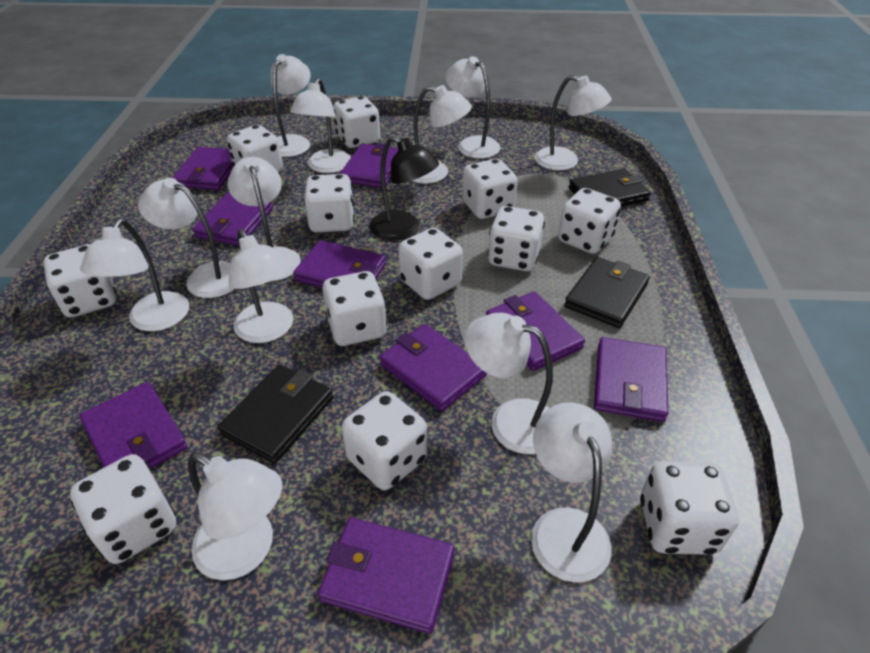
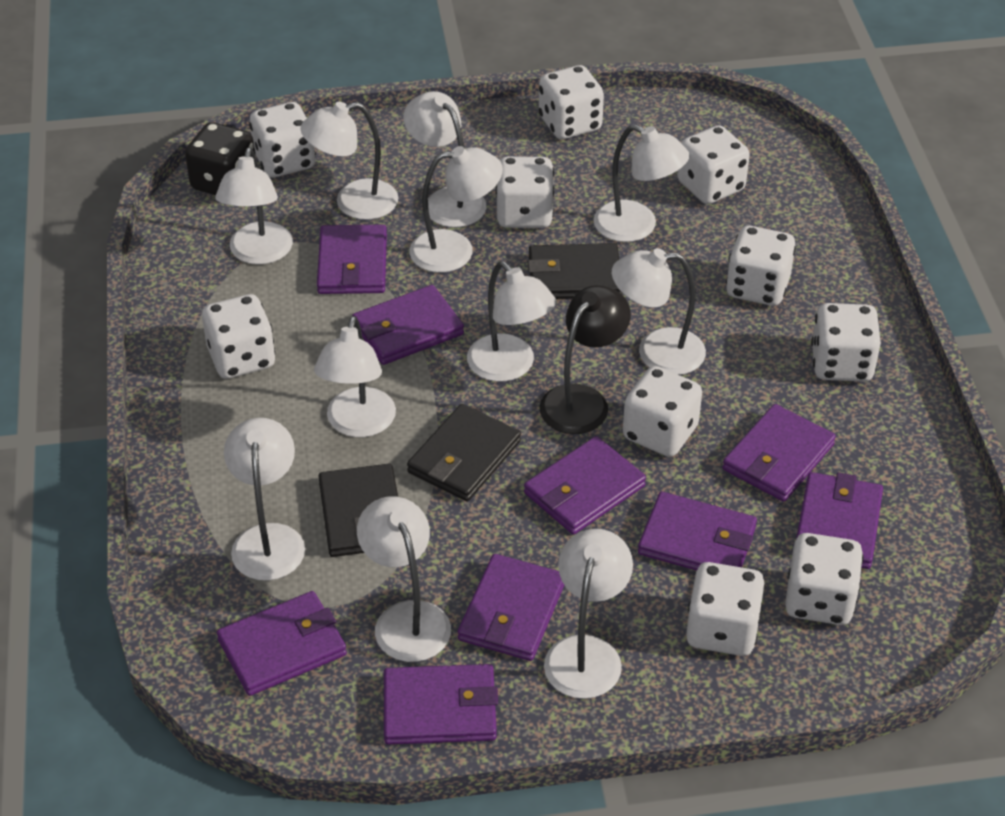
black dice: none = 0 -> [185,122,255,195] = 1
white dice: [43,244,117,318] [70,454,176,564] [227,125,283,172] [304,174,354,232] [322,271,387,346] [333,96,380,148] [342,391,428,490] [398,228,463,300] [462,159,517,219] [488,206,545,271] [558,188,621,254] [640,461,739,555] = 12 -> [202,294,276,379] [249,102,316,177] [495,156,554,228] [539,65,604,139] [623,366,702,457] [677,125,750,204] [686,562,765,656] [726,226,796,306] [785,533,864,625] [811,303,881,382] = 10
white lamp: [80,219,189,331] [138,178,234,298] [188,452,282,580] [228,157,301,281] [229,229,293,343] [271,54,311,157] [290,78,351,173] [412,85,472,184] [445,56,500,158] [465,313,553,454] [531,402,613,582] [535,75,612,170] = 12 -> [215,147,293,265] [224,418,305,581] [300,102,399,220] [314,316,396,437] [357,496,451,662] [403,91,486,227] [409,146,503,273] [467,261,556,382] [544,529,633,699] [594,124,690,242] [612,248,706,375] = 11

